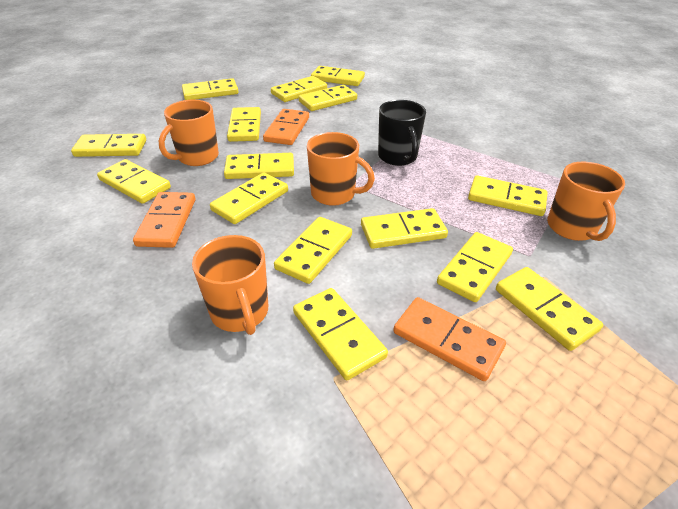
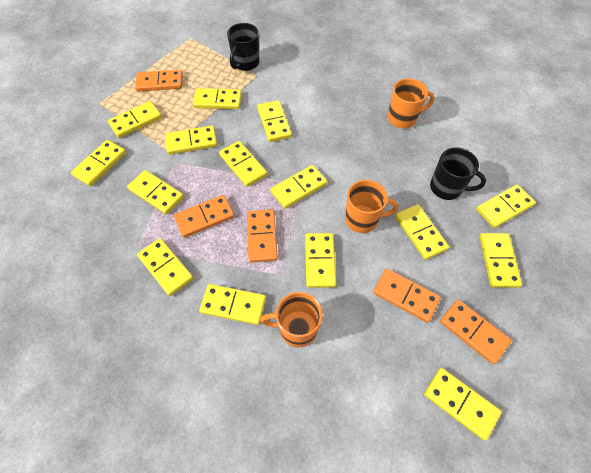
black mug: [378,100,426,166] = 1 -> [227,23,260,71] [430,147,486,200] = 2
orange domino: [133,192,195,248] [263,109,309,145] [393,297,506,381] = 3 -> [135,70,183,91] [174,195,234,238] [247,209,278,263] [373,268,441,323] [440,300,512,364] = 5
orange mug: [159,100,219,166] [192,235,268,335] [307,132,375,206] [547,162,625,241] = 4 -> [260,292,323,347] [345,180,398,233] [388,78,434,128] = 3

